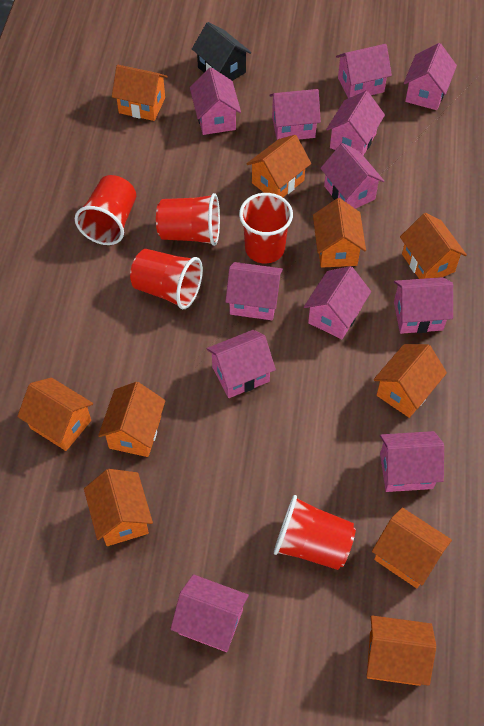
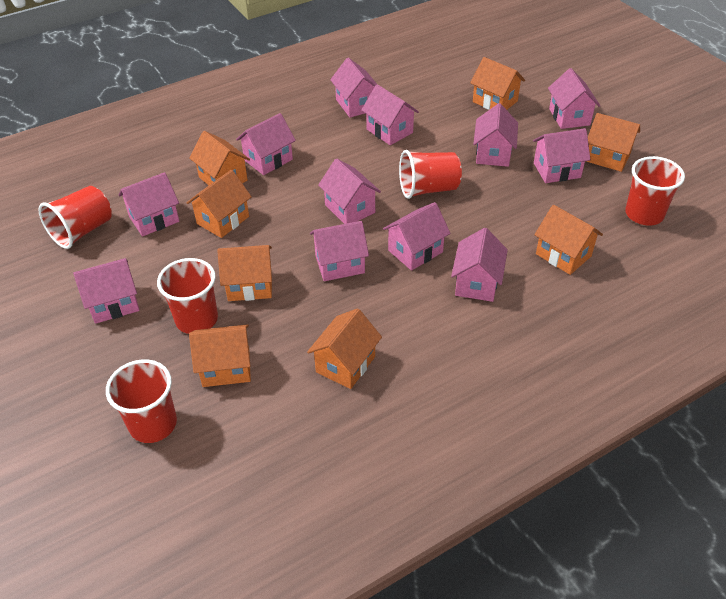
black house: [192,22,251,81] = 1 -> none = 0
orange house: [17,378,93,451] [84,469,153,546] [98,382,166,457] [112,65,168,121] [247,135,311,197] [313,198,366,268] [367,615,436,686] [372,508,452,588] [374,344,447,418] [400,213,467,279] = 10 -> [187,170,252,238] [189,131,250,185] [189,324,251,387] [217,245,272,301] [307,308,382,389] [470,57,525,110] [534,205,603,275] [586,113,640,172] = 8

